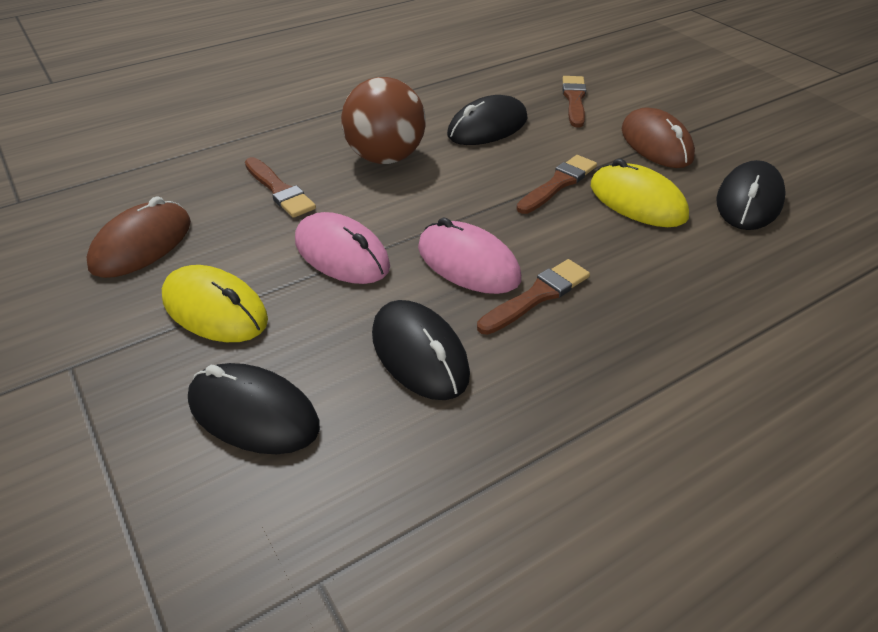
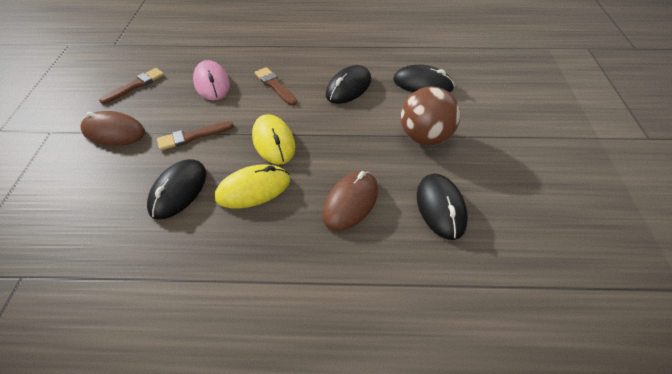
brown brush: [245,157,316,218] [477,259,590,335] [516,155,597,214] [562,76,586,128] = 4 -> [99,68,164,104] [157,121,234,150] [255,67,297,106] = 3
pink mouse: [295,212,390,284] [418,217,521,294] = 2 -> [193,60,230,100] = 1

